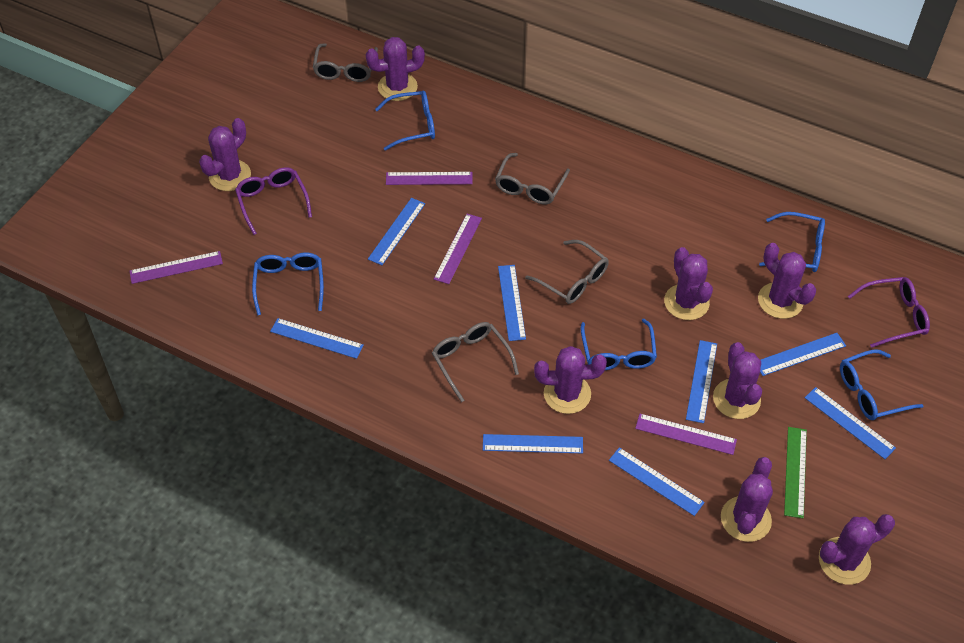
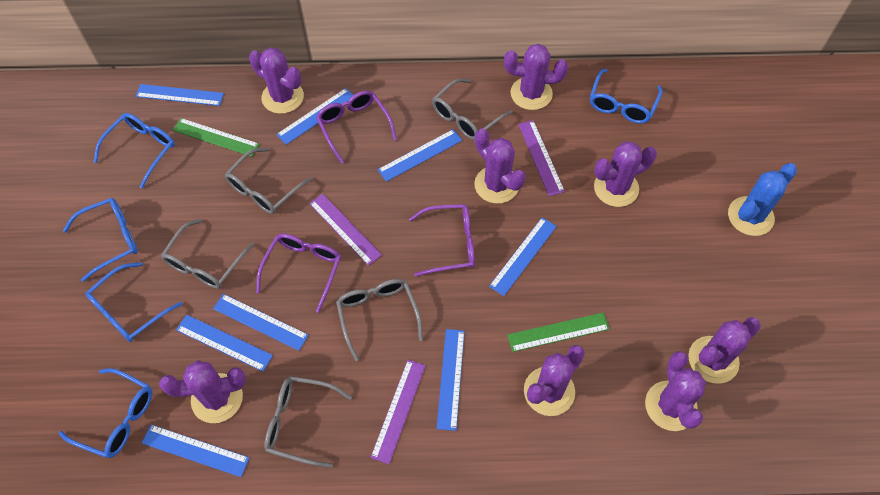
blue cactus: none = 0 -> [728,163,797,236] = 1
green ruler: [784,427,807,518] = 1 -> [173,118,259,157] [507,312,610,352] = 2
grey glasses: [313,43,378,82] [432,322,519,402] [495,153,570,204] [525,240,609,304] = 4 -> [161,219,254,289] [225,147,313,214] [264,376,352,468] [336,279,423,361] [432,78,512,140] = 5
purple glasses: [235,167,312,235] [848,277,930,348] = 2 -> [256,233,341,313] [316,91,397,164] [409,204,475,277] = 3
purple ruler: [130,251,223,284] [386,172,473,185] [434,214,482,284] [635,414,737,455] = 4 -> [309,194,382,266] [370,360,426,464] [518,120,565,196] = 3

